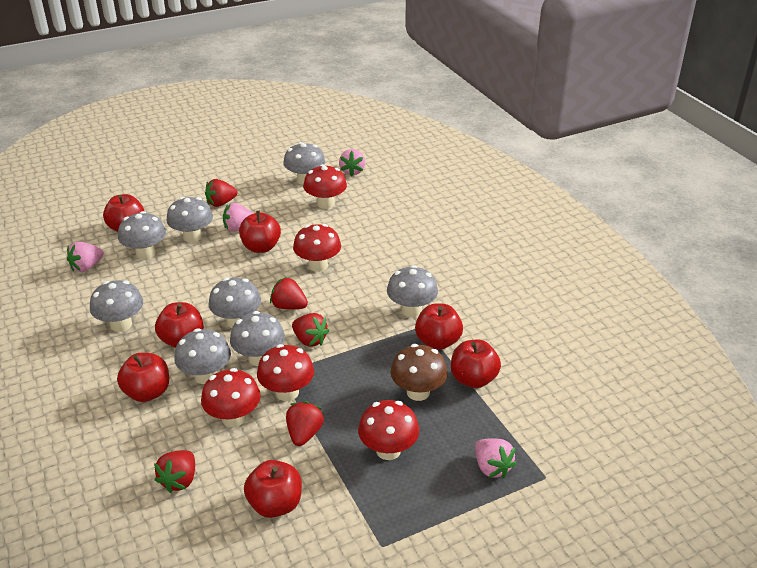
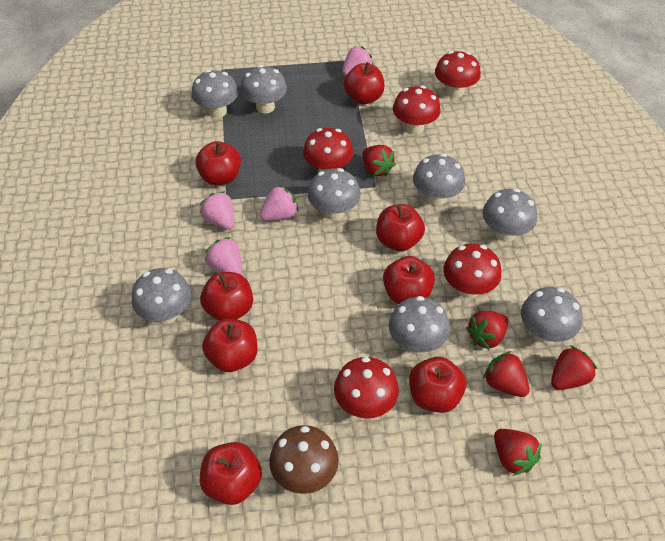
red apple: [103,194,145,232] [117,353,169,402] [155,302,204,348] [239,210,281,253] [244,460,302,518] [415,303,463,350] [451,340,501,388] = 7 -> [195,141,241,185] [200,272,253,320] [200,442,262,505] [202,319,258,372] [344,62,384,104] [376,204,425,251] [383,256,435,304] [409,357,466,413] = 8

